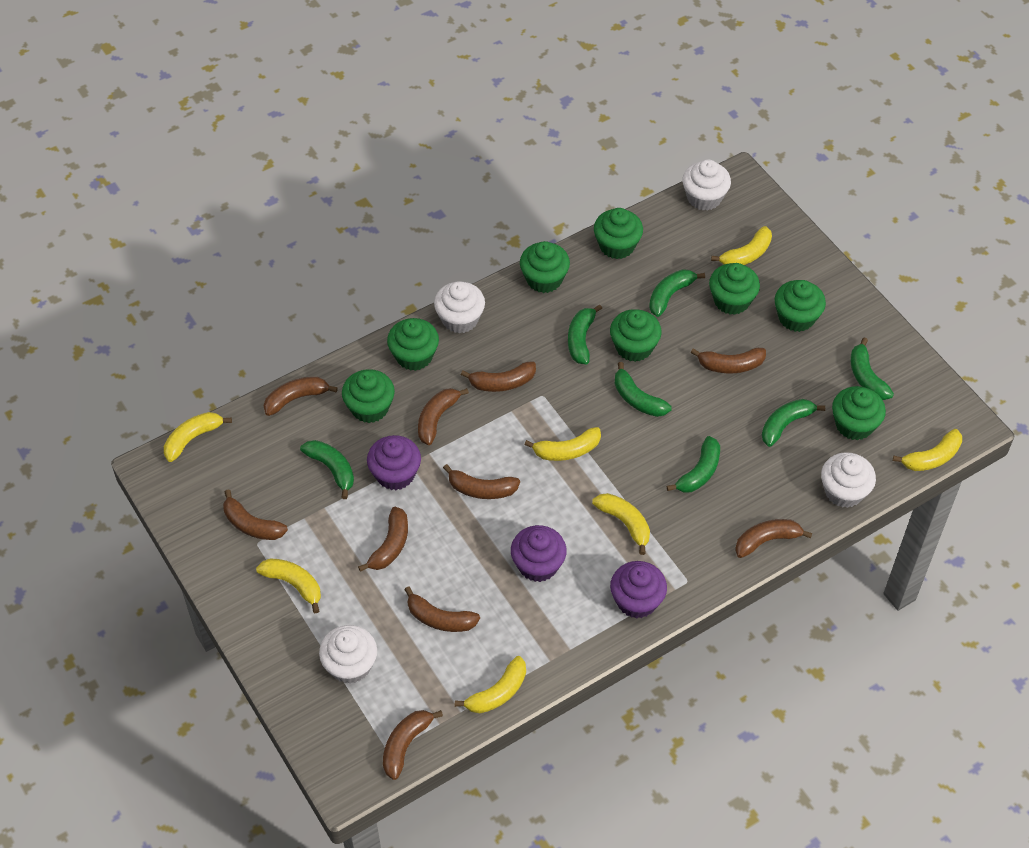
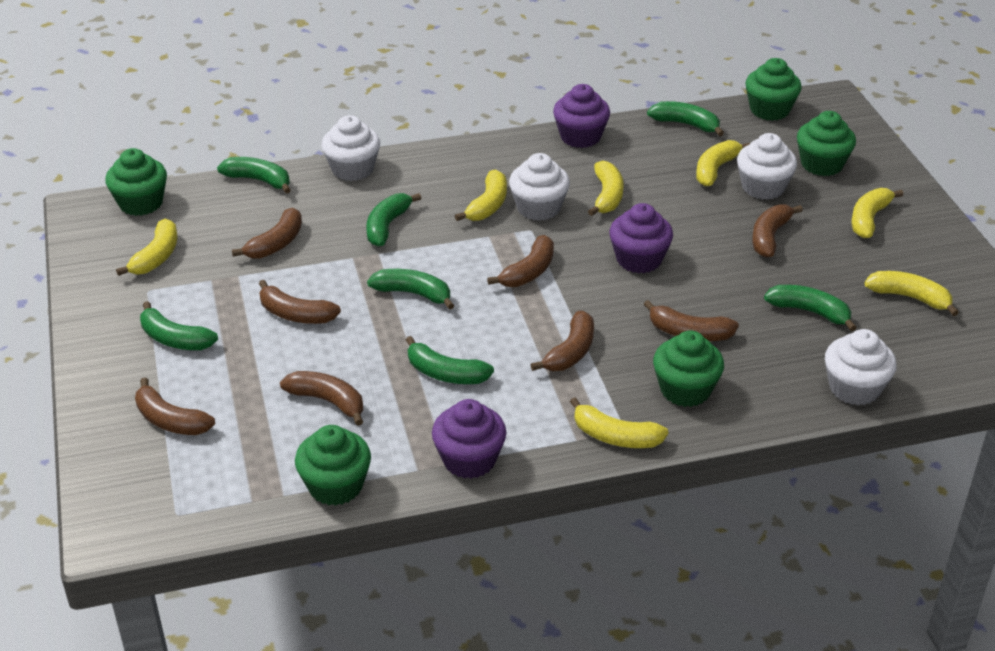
brown banana: [223,489,288,540] [264,377,338,416] [358,507,408,572] [383,710,443,780] [404,586,480,632] [418,388,469,445] [443,464,520,499] [461,361,536,392] [691,348,766,373] [735,519,812,558] = 10 -> [135,378,215,435] [232,208,302,259] [259,280,341,324] [280,371,363,426] [487,235,554,287] [531,311,594,371] [644,300,739,341] [752,204,803,257] = 8
green cupcake: [342,369,395,423] [387,318,439,371] [520,241,570,293] [594,208,643,259] [610,309,662,362] [709,263,760,315] [775,280,826,332] [832,386,886,440] = 8 -> [105,148,167,216] [295,425,371,506] [653,330,724,407] [746,58,802,121] [797,111,856,176] = 5

